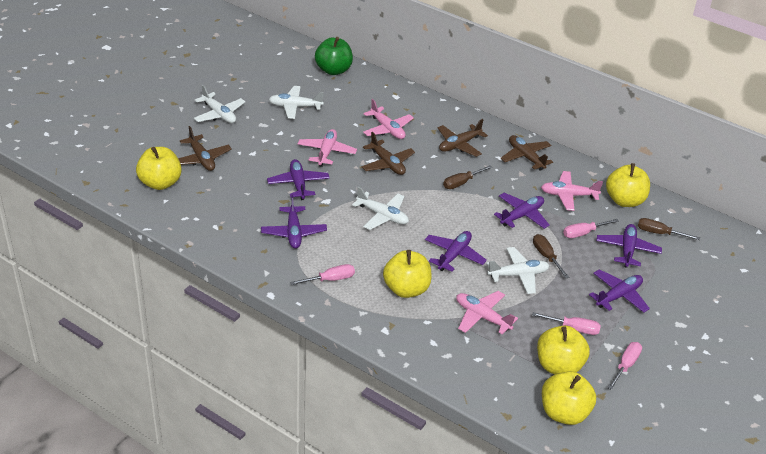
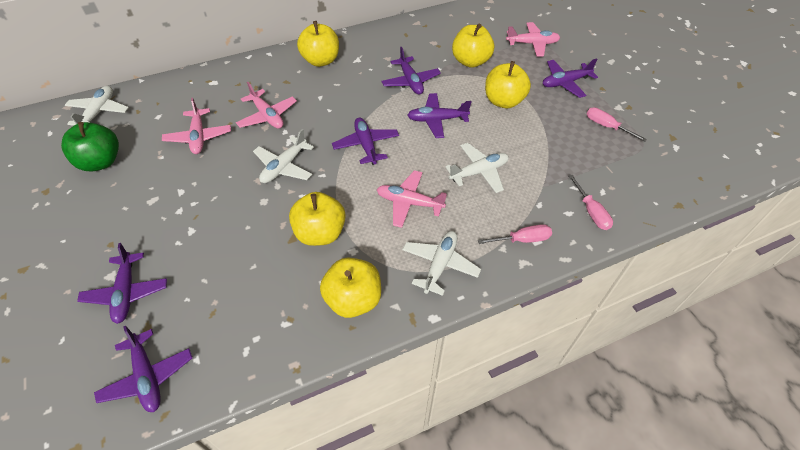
brown plane: [178,126,232,171] [362,132,415,175] [438,119,488,157] [500,135,553,171] = 4 -> none = 0
brown screwdriver: [443,165,492,189] [533,234,569,278] [638,218,700,240] = 3 -> none = 0
pink screwdriver: [290,264,355,285] [532,312,601,335] [563,219,619,238] [608,342,642,390] = 4 -> [478,224,552,244] [568,175,613,230] [587,107,647,142] = 3

